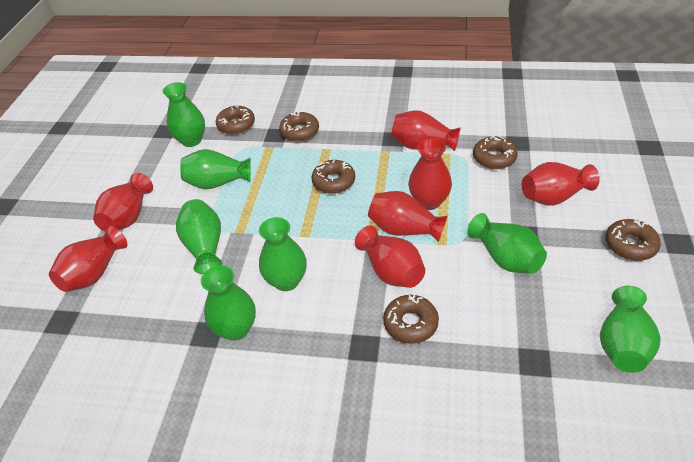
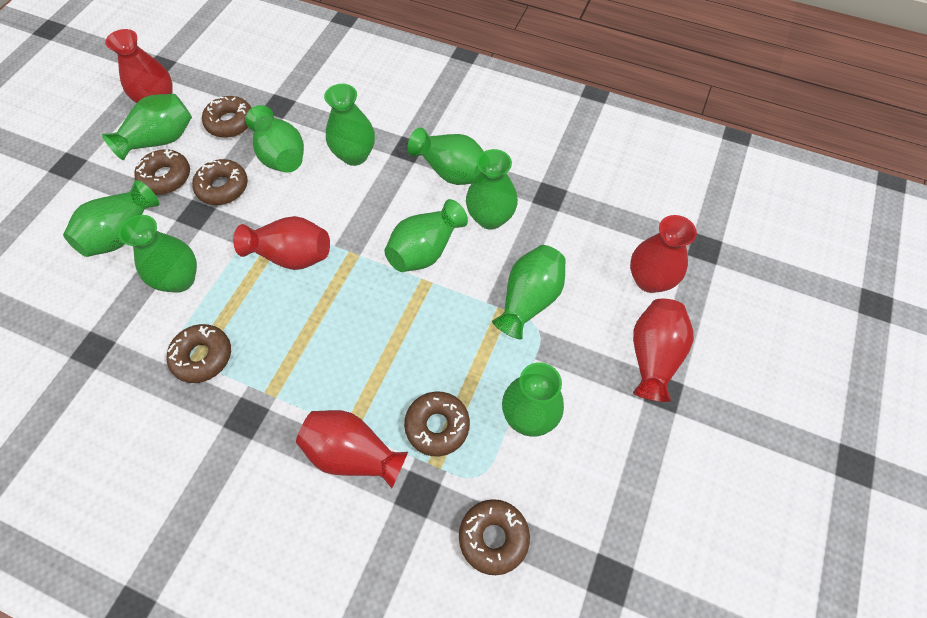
green vase: [163,82,205,147] [176,199,222,274] [180,149,251,190] [201,265,256,341] [259,217,307,291] [467,213,547,274] [600,286,661,373] = 7 -> [63,180,159,257] [102,94,192,160] [118,215,197,293] [245,105,304,173] [324,84,375,166] [385,199,468,272] [408,127,484,185] [466,149,518,230] [492,245,566,339] [502,362,564,437] = 10
red vase: [49,226,127,292] [93,173,153,231] [355,225,425,288] [368,191,447,242] [391,110,461,151] [408,138,452,210] [522,162,600,205] = 7 -> [105,29,173,103] [233,216,330,270] [296,410,408,489] [630,215,697,293] [633,299,694,402] = 5

